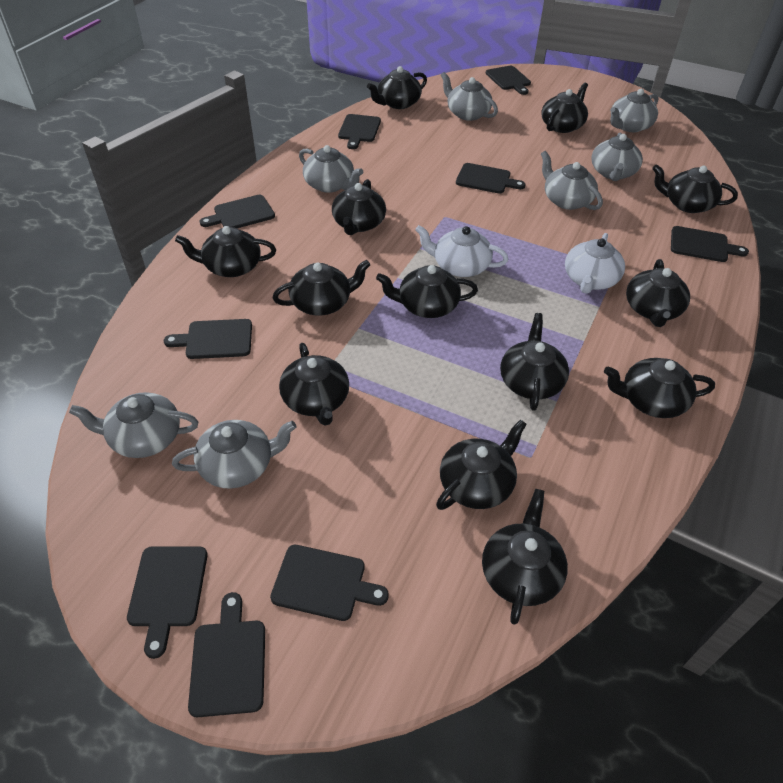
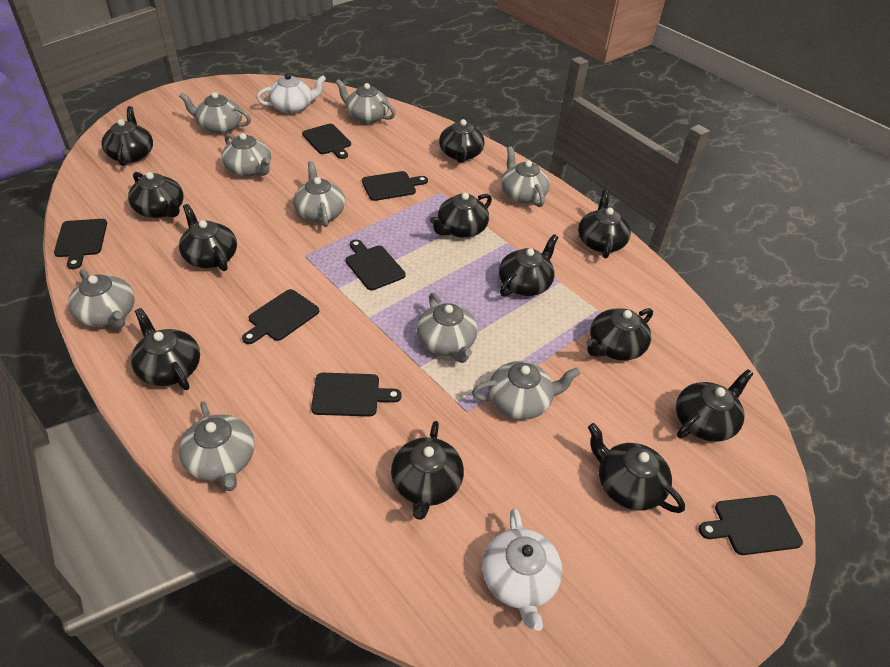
black cutting board: [127,546,208,659] [164,319,252,359] [188,592,265,717] [200,195,275,228] [270,545,389,621] [338,114,381,149] [456,163,526,194] [486,66,531,95] [671,226,749,262] = 9 -> [54,219,107,269] [242,289,319,344] [302,124,351,159] [311,373,402,416] [345,239,406,290] [362,171,428,201] [699,495,803,555] = 7
black teapot: [175,226,276,277] [273,260,371,316] [279,343,349,426] [332,179,386,235] [367,66,427,109] [376,265,478,318] [436,419,527,510] [482,489,568,625] [500,313,569,411] [541,83,588,133] [604,358,715,418] [626,259,690,327] [652,164,738,213] = 13 -> [101,106,153,166] [128,172,184,218] [131,308,200,390] [179,204,237,271] [391,421,464,520] [430,193,492,238] [439,117,485,163] [499,234,558,297] [578,190,631,258] [586,308,653,361] [588,423,685,513] [676,369,753,442] = 12
grey teapot: [69,392,198,458] [172,420,297,489] [299,145,363,193] [441,72,498,121] [541,151,603,210] [591,132,643,181] [610,89,658,132] = 7 -> [68,269,135,329] [179,92,251,134] [179,401,254,491] [222,133,271,177] [293,161,345,227] [336,79,396,123] [417,293,478,363] [472,361,580,419] [501,146,550,207] = 9

